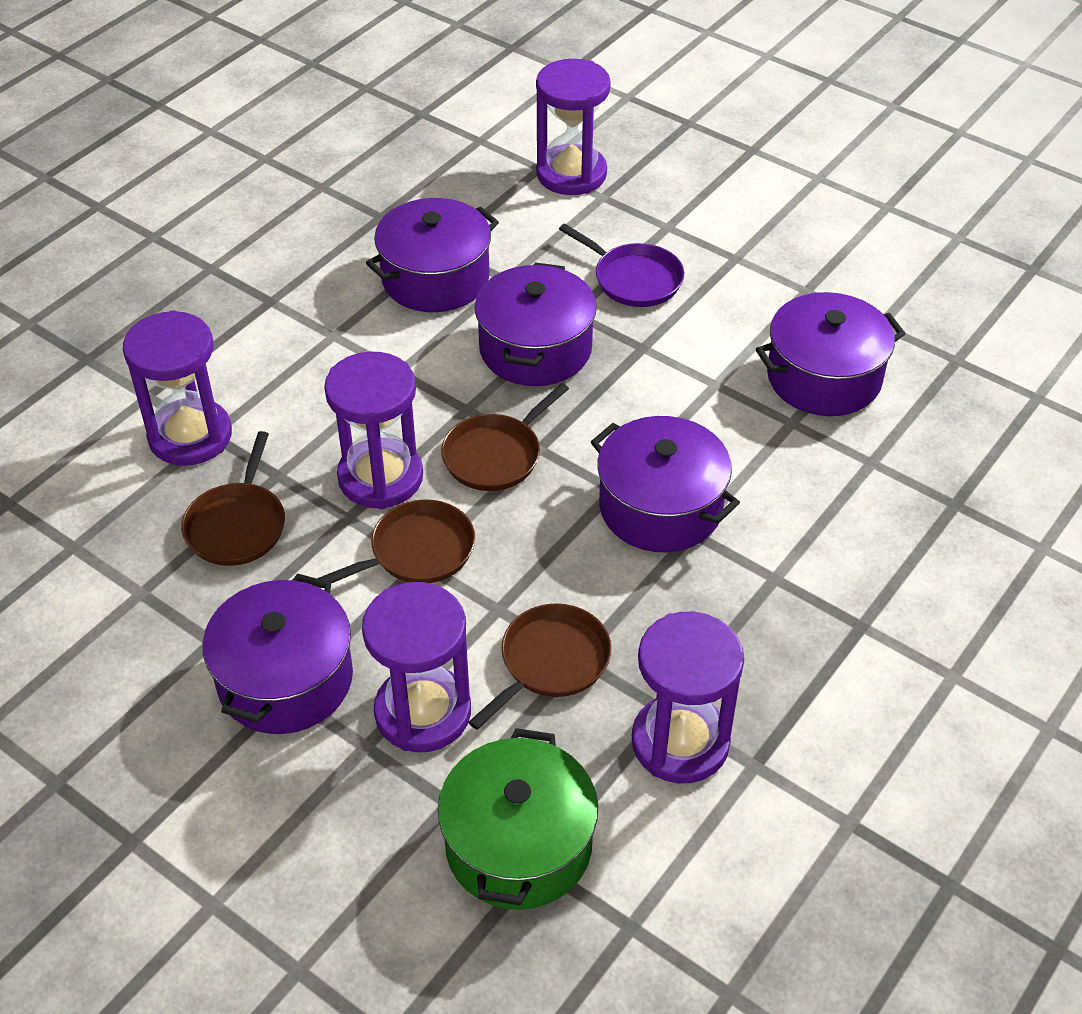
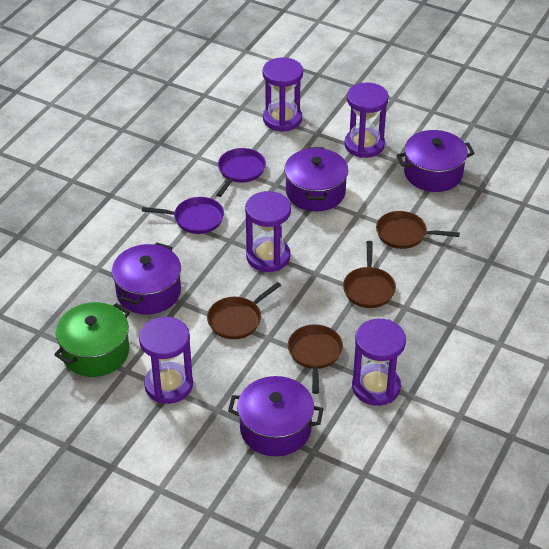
purple pan: [559,223,684,307] = 1 -> [142,197,224,234] [216,148,266,197] = 2
purple pot: [202,573,353,734] [366,198,499,312] [474,262,597,386] [591,416,740,552] [756,292,906,416] = 5 -> [112,242,181,315] [228,376,323,456] [284,147,348,211] [397,130,475,192] = 4

